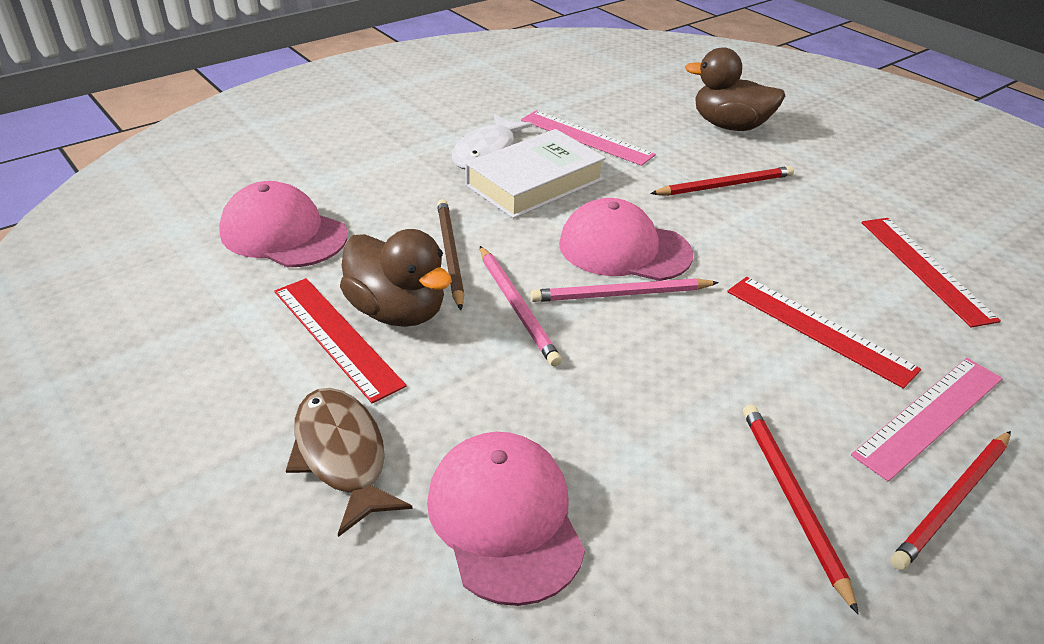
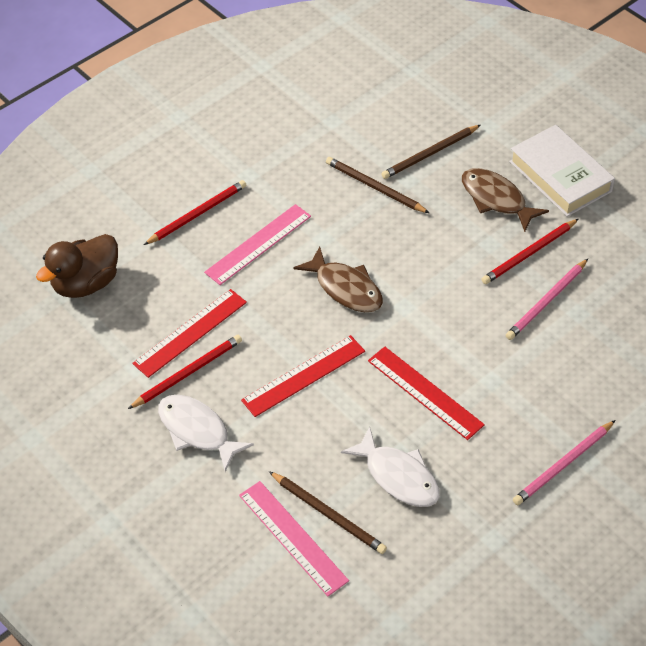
brown duck: [340,229,452,327] [685,47,785,131] = 2 -> [36,234,118,298] = 1
brown fish: [286,388,413,537] = 1 -> [293,247,383,312] [462,168,549,232] = 2
brown pencil: [437,199,465,310] = 1 -> [269,471,387,554] [326,157,429,213] [381,125,481,179] = 3
pink cap: [219,181,348,267] [427,432,585,606] [559,198,693,281] = 3 -> none = 0
white fish: [452,114,533,169] = 1 -> [158,394,254,472] [341,426,440,507] = 2

